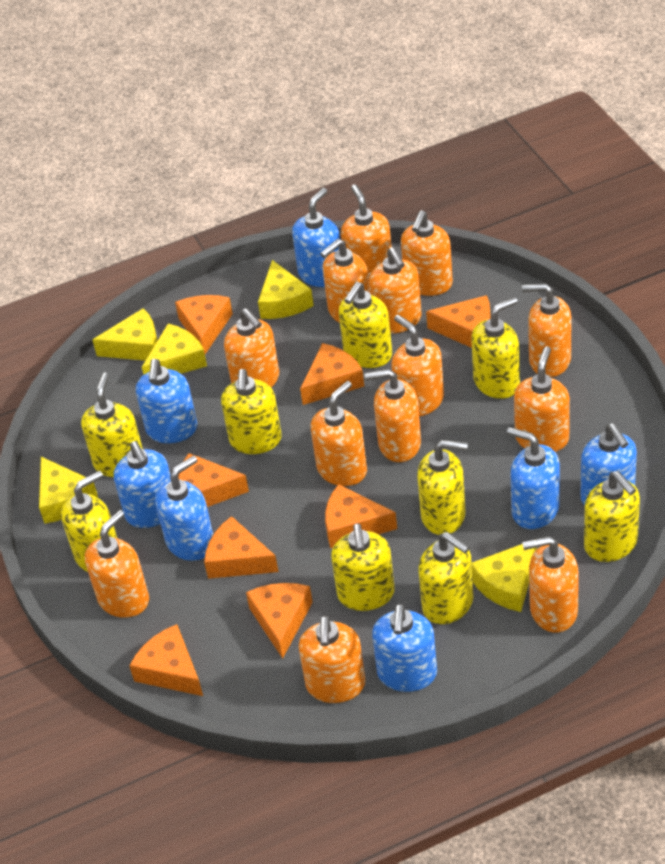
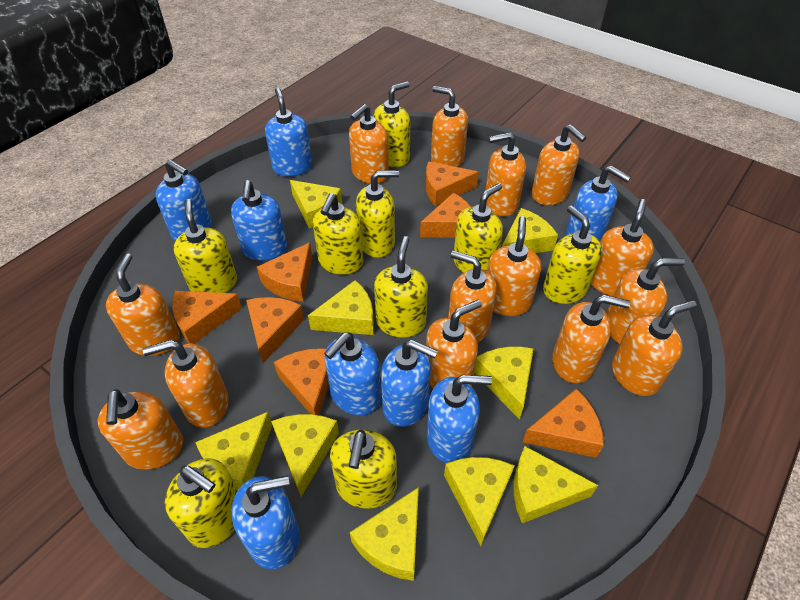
blue soap dispenser: [114,441,171,528] [136,359,197,443] [155,456,213,561] [292,188,340,287] [372,604,437,692] [507,427,560,529] [581,423,637,506] = 7 -> [156,160,212,241] [231,180,287,261] [232,475,300,570] [265,88,312,177] [324,333,381,416] [381,340,438,427] [427,375,492,463] [566,165,631,241] = 8
orange cheese: [129,624,203,696] [175,295,233,354] [178,453,249,507] [204,516,279,579] [246,583,313,659] [300,343,364,405] [325,484,397,548] [426,295,491,348] = 8 -> [172,291,242,344] [246,297,304,363] [257,242,313,302] [274,348,329,415] [420,193,471,238] [426,161,479,206] [523,389,604,458] = 7
orange soap dispenser: [85,510,149,618] [224,308,279,387] [299,615,366,703] [311,381,367,486] [320,239,370,323] [341,184,392,276] [364,369,421,462] [369,247,422,333] [391,315,444,416] [401,210,453,296] [514,346,570,452] [522,283,571,377] [522,536,579,633] = 13 -> [98,389,184,470] [106,253,180,356] [142,340,229,428] [349,104,389,184] [426,300,482,388] [431,86,468,167] [448,250,497,343] [485,132,526,217] [487,216,542,316] [531,125,586,205] [552,295,630,383] [591,199,654,296] [606,258,685,344] [612,300,696,396] = 14
yellow cheese: [39,457,98,524] [92,309,158,361] [142,324,207,375] [258,260,314,319] [472,544,537,612] = 5 -> [195,412,272,489] [271,414,339,496] [290,180,342,228] [308,280,374,335] [350,487,419,581] [444,457,515,546] [474,347,534,420] [502,208,558,253] [514,446,598,523] = 9

